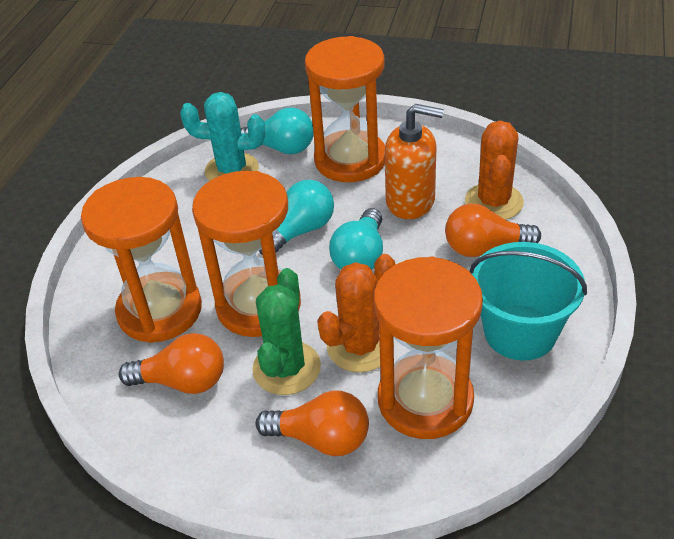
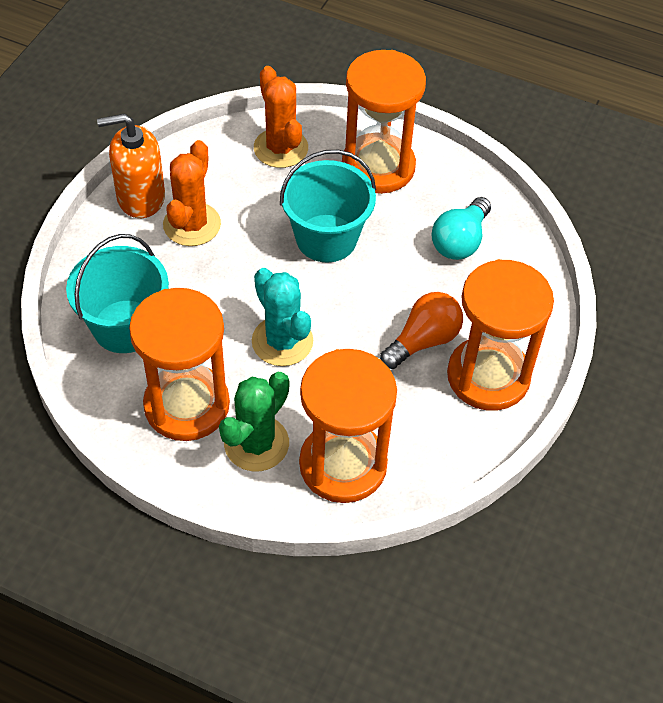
orange light bulb: [119,333,224,394] [255,390,369,456] [445,204,541,257] = 3 -> [380,292,463,369] = 1
turquoise bucket: [469,242,587,360] = 1 -> [66,234,169,353] [280,150,376,263] = 2
turquoise light bulb: [241,107,314,154] [259,180,334,254] [329,208,383,270] = 3 -> [431,197,491,260] = 1

